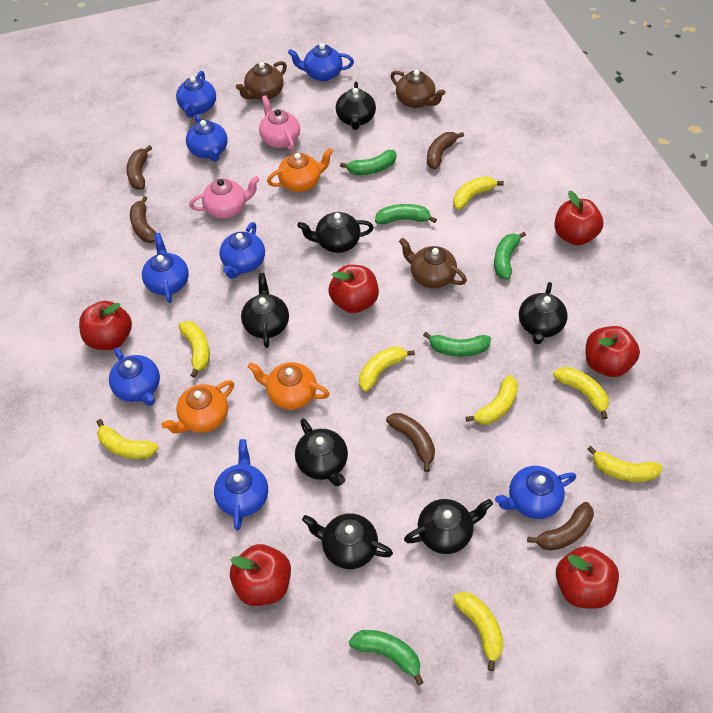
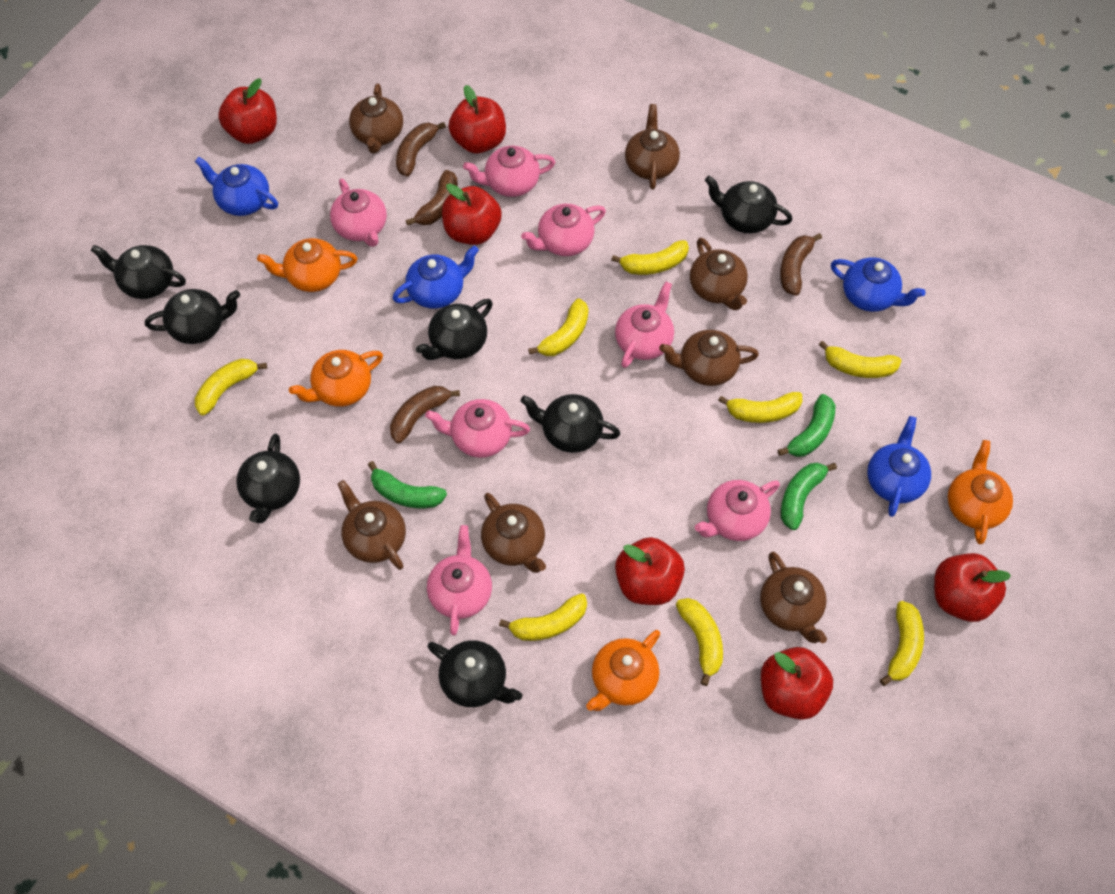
blue teapot: [109,348,160,406] [142,233,189,303] [176,71,216,118] [186,114,227,161] [214,439,268,531] [219,222,265,279] [288,43,354,81] [495,466,576,519] = 8 -> [195,157,278,216] [392,246,479,309] [831,257,925,312] [867,416,931,517] = 4
brown banana: [126,145,152,190] [130,196,156,243] [386,413,435,472] [427,132,464,169] [527,502,594,551] = 5 -> [390,386,460,443] [396,122,446,177] [406,170,458,226] [780,233,822,296] = 4
brown teapot: [236,61,287,100] [390,70,445,108] [399,238,467,288] = 3 -> [338,480,406,570] [349,84,403,153] [481,493,546,573] [625,104,680,190] [659,330,759,386] [690,238,748,310] [760,552,827,643] = 7
green banana: [340,150,396,175] [349,630,424,686] [375,204,437,224] [423,332,491,357] [494,232,526,280] = 5 -> [368,461,447,508] [778,394,835,457] [781,463,837,530] = 3
orange teapot: [161,380,234,434] [248,362,330,410] [267,148,333,192] = 3 -> [257,238,357,292] [289,350,383,407] [586,630,660,711] [948,440,1013,544] = 4
pink teapot: [189,176,260,219] [259,95,300,151] = 2 -> [330,179,387,247] [425,399,530,458] [427,525,492,635] [463,146,555,197] [521,204,606,256] [615,282,674,368] [695,480,780,541] = 7

